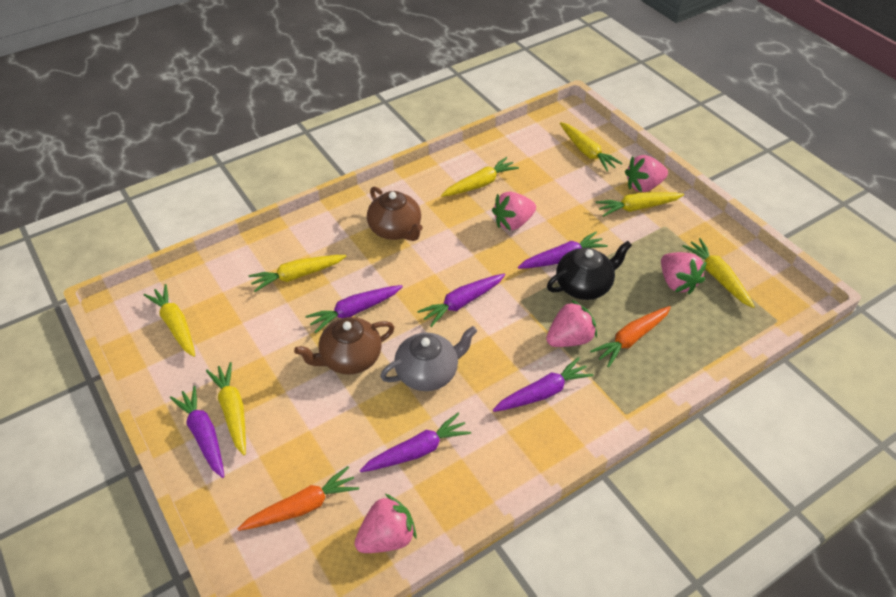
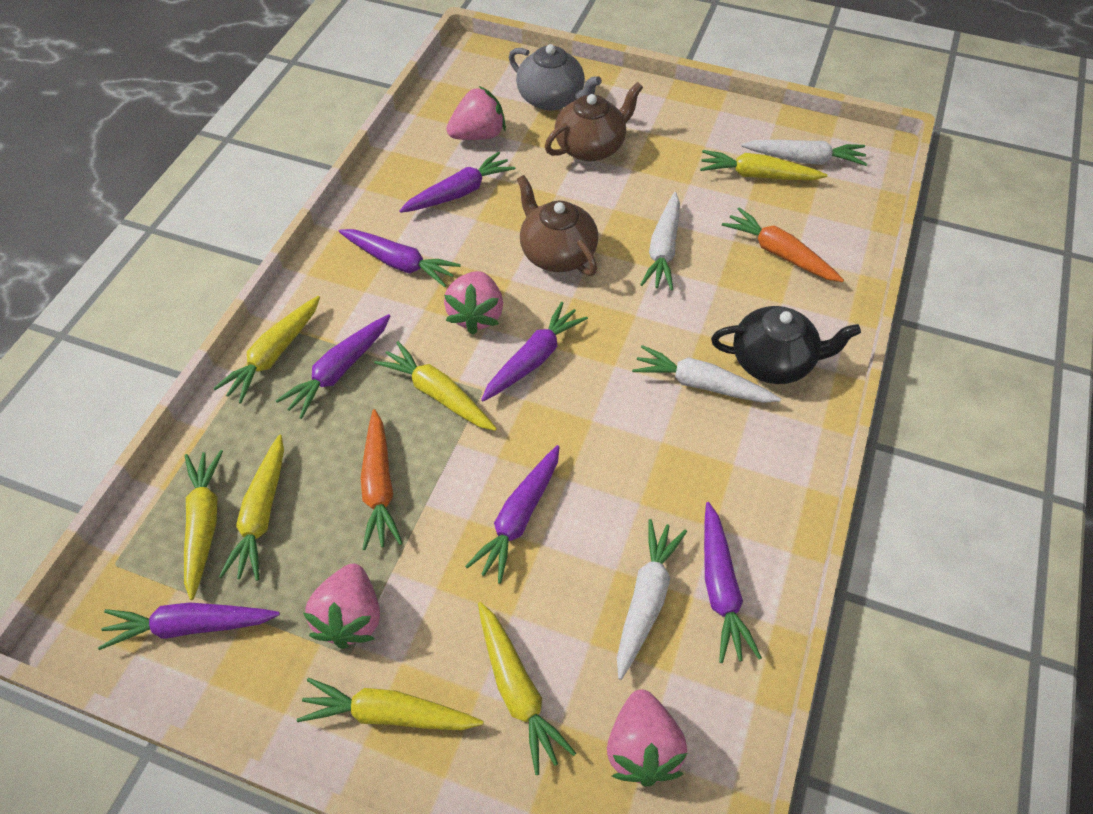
pink strawberry: [354,494,417,553] [492,191,536,231] [546,300,597,347] [625,155,668,192] [661,252,706,294] = 5 -> [303,564,380,649] [444,271,503,335] [446,86,506,140] [607,689,687,787] = 4
purple carrot: [170,386,224,478] [306,285,403,333] [360,413,471,472] [417,274,505,327] [493,357,594,412] [518,232,608,269] = 6 -> [98,602,280,650] [276,314,390,419] [339,229,461,287] [399,152,515,213] [465,445,559,584] [481,302,588,402] [704,502,762,663] = 7
white carrot: none = 0 -> [617,519,687,680] [632,345,781,403] [640,192,680,291] [741,140,867,166] = 4

